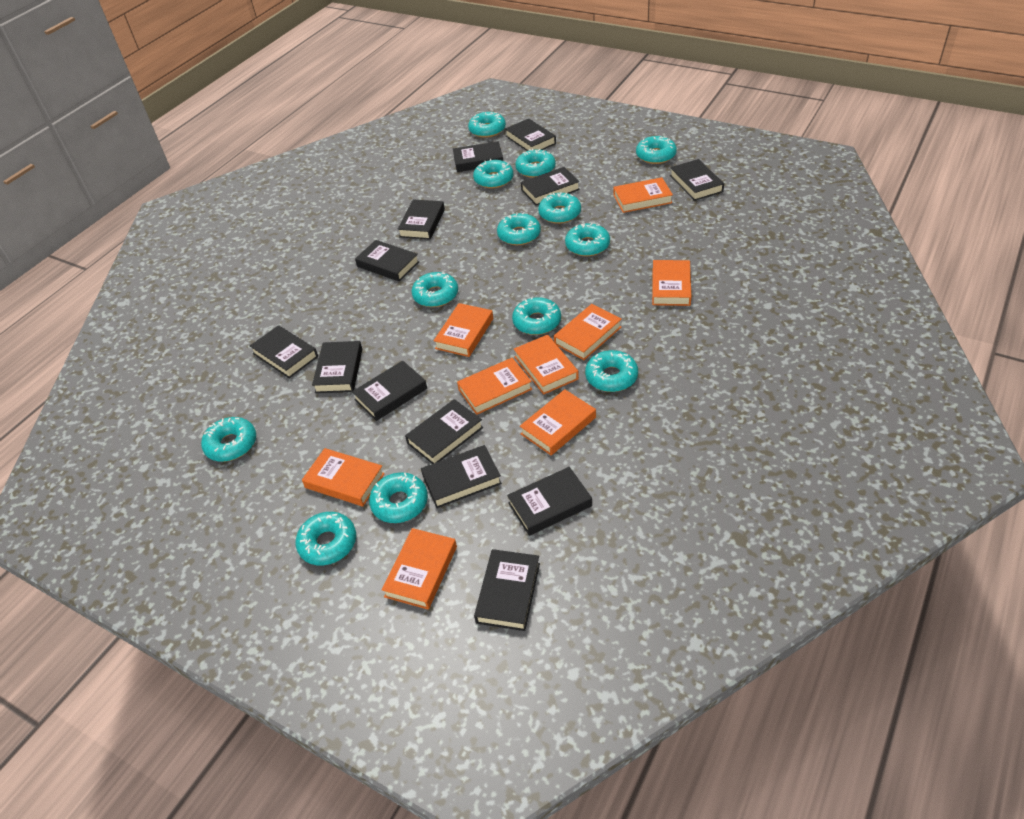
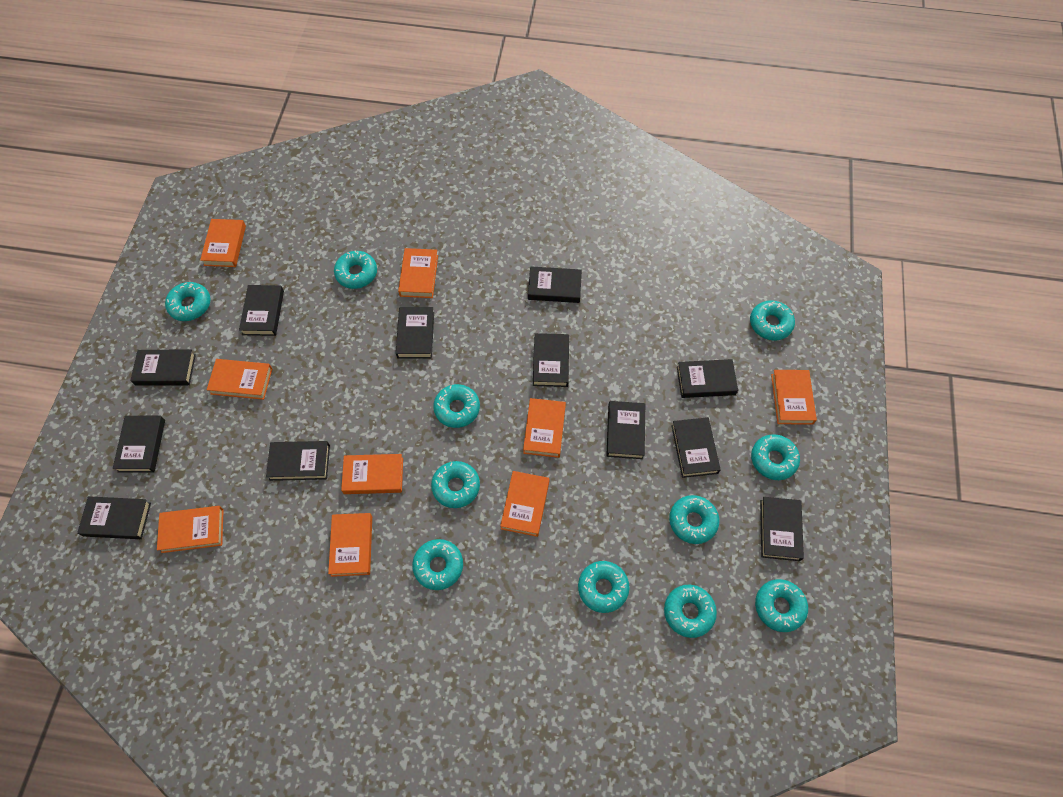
black book: [250,325,318,378] [312,341,362,393] [352,361,427,421] [355,240,419,281] [398,199,445,240] [405,399,483,464] [421,445,502,508] [453,141,503,172] [474,549,540,631] [505,118,556,151] [507,467,592,536] [521,167,580,205] [670,159,724,201] = 13 -> [77,496,151,539] [113,416,165,473] [130,350,196,385] [239,285,284,336] [266,441,330,481] [396,307,434,359] [528,266,582,303] [533,333,569,387] [606,401,645,459] [671,417,721,478] [677,359,738,398] [760,497,804,561] = 12
turquoise donut: [201,417,256,462] [296,512,356,565] [369,472,428,523] [412,272,458,307] [468,112,506,138] [473,159,514,188] [497,212,541,245] [512,297,561,335] [515,149,556,178] [538,192,581,224] [565,223,610,256] [585,350,638,392] [636,136,677,164] = 13 -> [165,282,211,321] [334,250,377,289] [412,539,463,590] [431,461,480,508] [433,384,480,428] [578,561,630,613] [664,585,717,638] [669,495,719,544] [750,300,795,341] [751,434,800,480] [755,579,808,632] = 11

